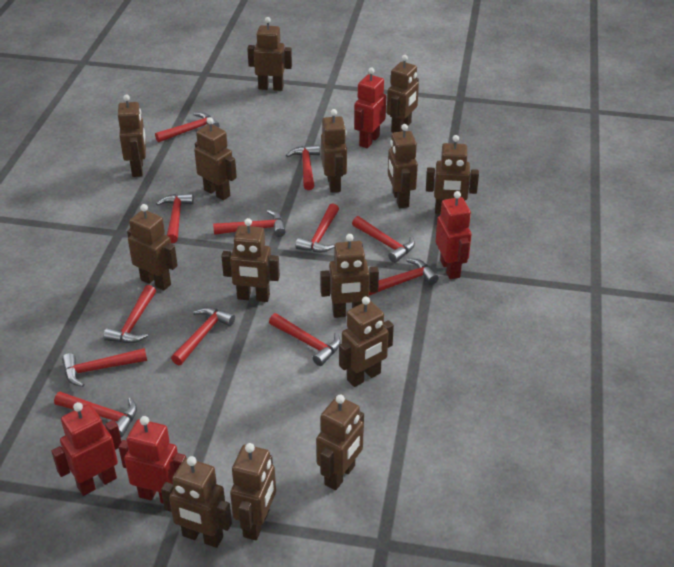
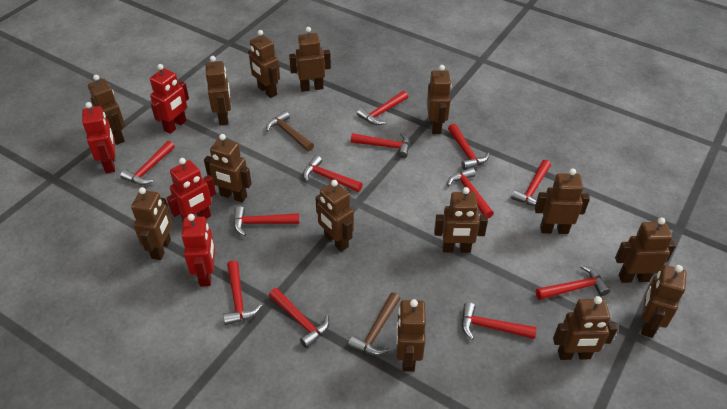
brown hammer: none = 0 -> [266,111,314,151] [348,293,401,356] = 2

